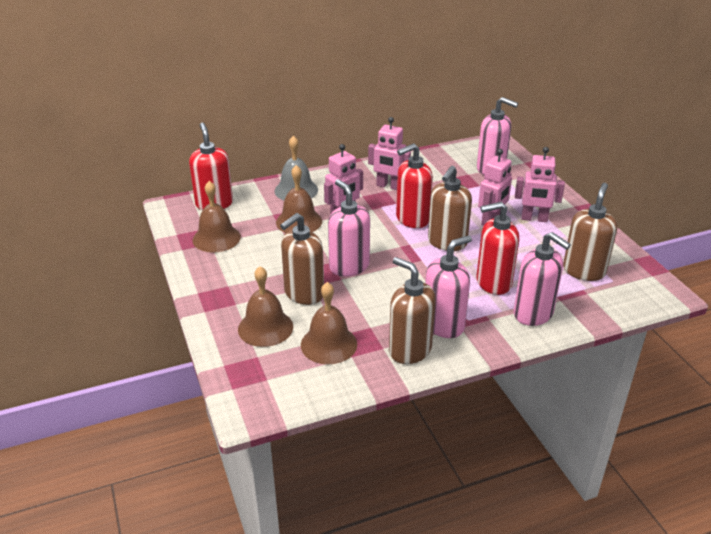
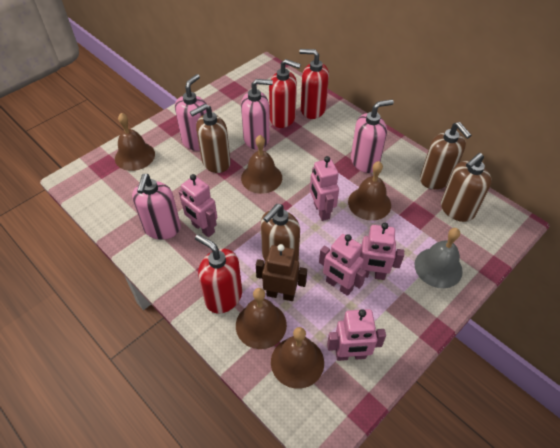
brown bell: [193,181,241,253] [238,266,293,347] [276,165,322,233] [301,282,357,364] = 4 -> [115,113,155,171] [236,288,287,349] [241,135,282,194] [271,327,324,389] [348,161,391,221] = 5
brown robot: none = 0 -> [256,244,307,301] = 1
pink robot: [324,144,363,215] [368,117,411,190] [478,149,512,226] [515,147,565,222] = 4 -> [179,174,217,237] [310,156,339,221] [319,234,366,296] [327,309,386,361] [360,223,404,280] = 5

